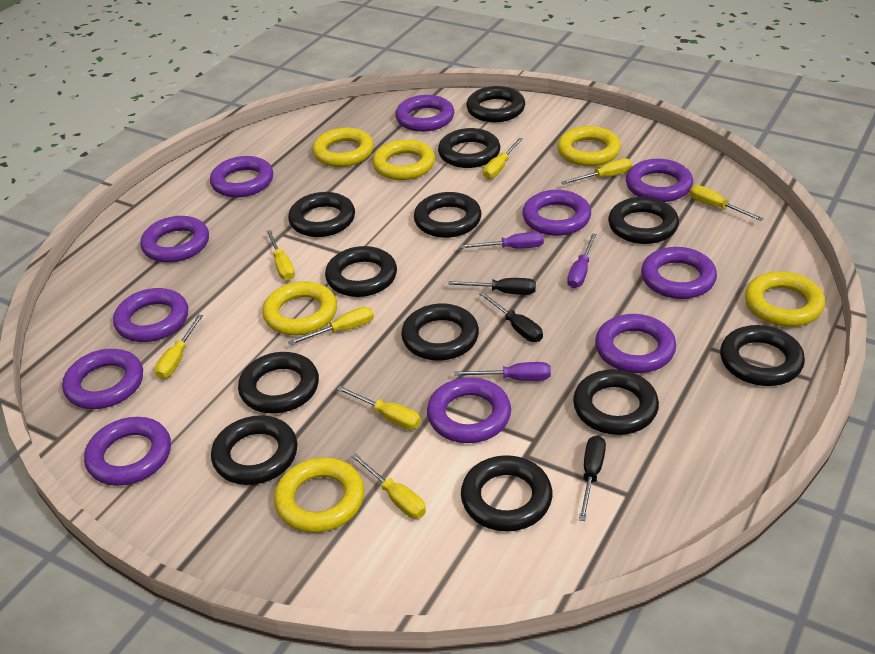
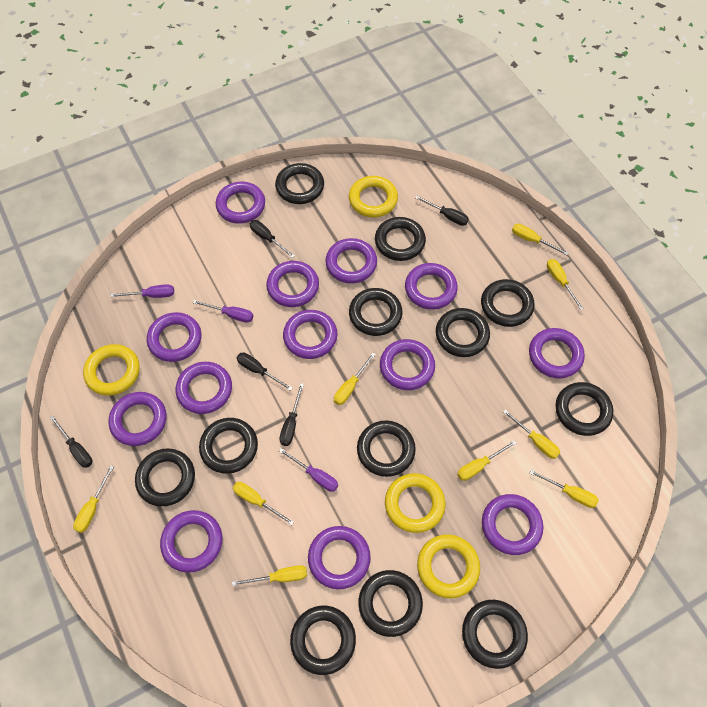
black screwdriver: [448,278,536,295] [479,292,543,342] [579,435,606,521] = 3 -> [50,416,92,468] [237,353,292,391] [250,220,295,258] [279,383,304,446] [415,196,469,226] = 5
purple ring: [62,349,143,409] [84,417,171,486] [113,288,188,342] [140,216,209,263] [210,156,273,198] [395,95,454,132] [427,377,511,443] [522,190,591,236] [595,314,676,373] [626,159,693,202] [641,247,717,299] = 11 -> [108,392,167,446] [147,312,201,362] [160,510,222,573] [175,362,232,414] [216,181,265,224] [266,261,319,307] [283,310,337,359] [308,526,371,589] [325,238,377,283] [380,339,435,390] [405,263,458,310] [482,494,543,555] [529,328,585,378] = 13
yellow ring: [263,281,337,335] [274,457,364,533] [312,128,374,167] [372,139,435,180] [557,126,621,166] [745,271,825,327] = 6 -> [83,344,140,396] [349,176,398,217] [385,473,445,533] [417,534,480,598] = 4
yellow screwdriver: [155,314,203,379] [266,230,295,280] [288,307,374,345] [337,386,421,430] [351,453,426,519] [483,138,523,179] [561,158,632,185] [689,185,764,221] = 8 -> [73,465,114,533] [232,565,307,586] [233,482,294,525] [334,352,376,405] [457,440,517,481] [503,410,560,459] [512,224,568,255] [530,470,599,508] [547,259,584,310] = 9

